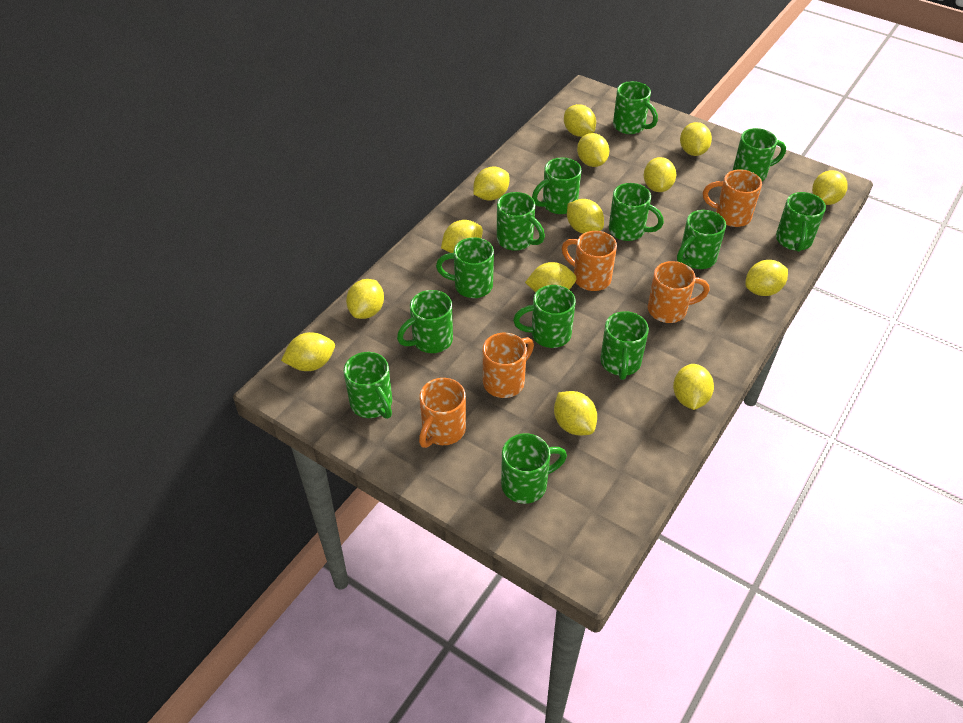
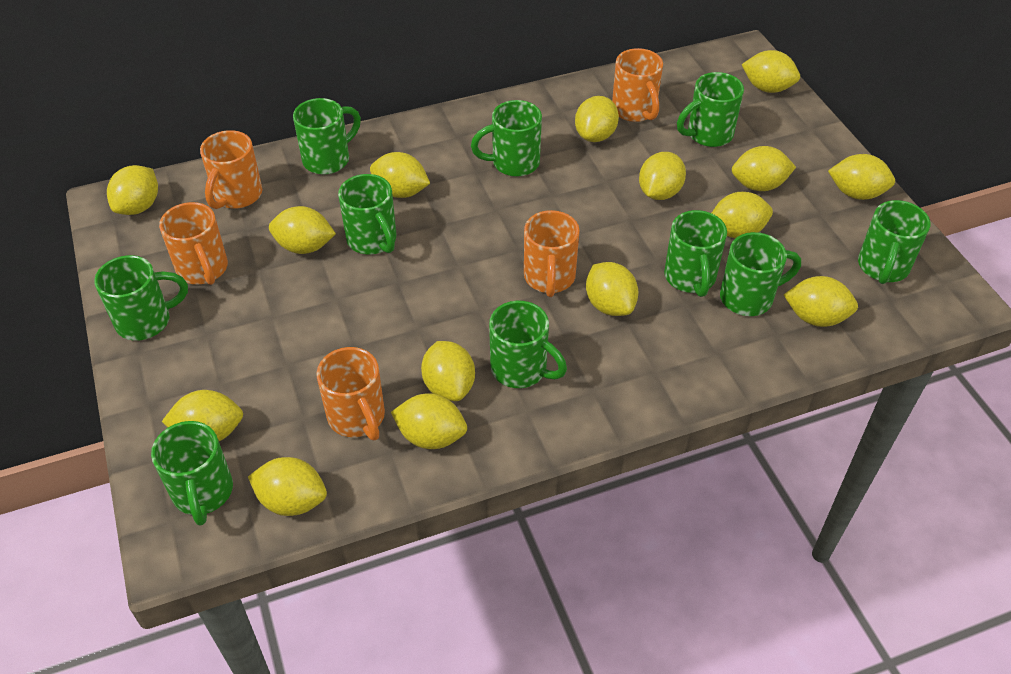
green mug: [343,352,392,419] [397,290,453,353] [436,237,494,298] [497,192,545,251] [501,433,567,504] [513,285,576,348] [532,157,581,214] [600,311,649,380] [609,183,664,241] [613,81,658,134] [677,210,726,269] [733,128,786,181] [776,192,826,252] = 13 -> [94,255,188,341] [151,421,233,526] [293,98,361,175] [338,174,396,254] [471,100,542,177] [489,301,567,388] [664,210,727,297] [677,72,744,147] [720,232,801,316] [858,200,930,284] = 10
yellow lemon: [281,332,335,371] [346,279,384,319] [441,220,483,253] [473,166,509,201] [525,262,576,292] [554,391,597,435] [564,104,596,137] [567,199,604,234] [577,133,609,167] [644,157,676,192] [673,364,714,410] [680,122,712,156] [745,260,788,296] [812,170,848,205] = 14 -> [107,165,158,215] [162,390,243,441] [248,457,327,516] [269,206,336,254] [370,152,430,198] [391,394,467,449] [421,341,475,401] [575,96,619,142] [586,262,638,316] [639,152,686,200] [712,192,773,238] [732,146,796,191] [742,50,800,93] [784,276,858,327] [828,154,895,200] = 15

